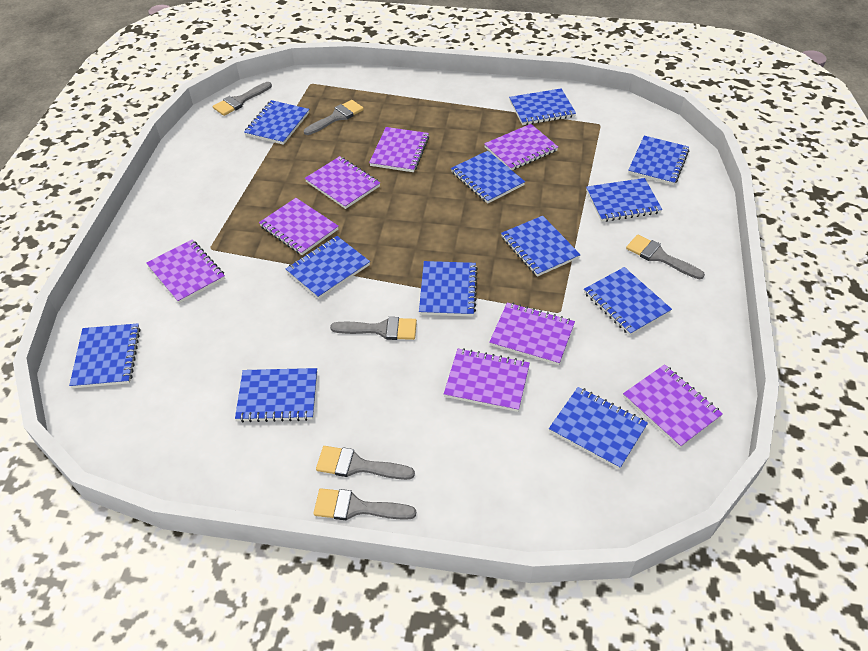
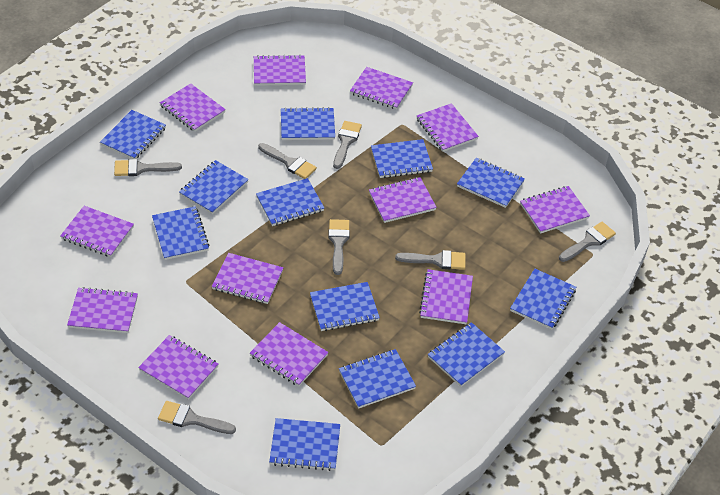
grey brush: [213,82,272,116] [304,100,364,135] [313,488,416,520] [316,446,415,480] [330,317,417,340] [626,234,705,279] = 6 -> [114,159,182,176] [158,401,236,434] [258,143,317,179] [328,219,350,275] [333,121,362,169] [395,250,466,270] [559,222,616,262] = 7
purple notebook: [146,240,225,304] [259,198,339,255] [305,156,380,209] [369,127,429,172] [444,348,530,412] [484,124,558,170] [489,302,575,365] [623,364,723,448] = 8 -> [60,206,134,257] [67,287,138,333] [138,335,219,400] [160,83,226,132] [211,253,283,304] [250,322,328,386] [254,55,306,86] [350,67,413,110] [369,177,437,223] [417,103,479,152] [419,269,473,324] [520,186,590,234] = 12

